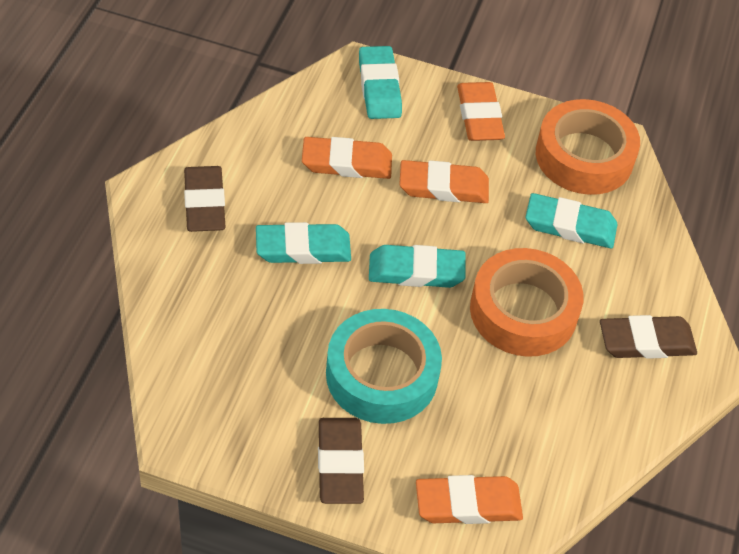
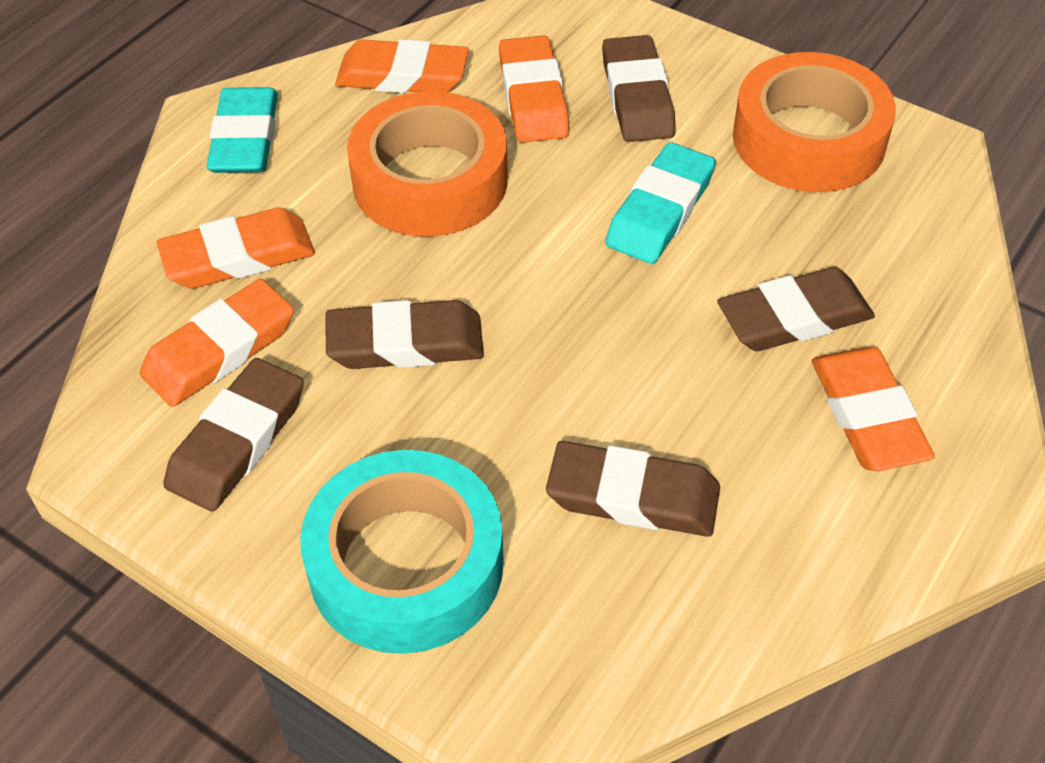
brown eraser: [184,166,225,232] [318,418,364,504] [600,315,697,359] = 3 -> [164,358,304,512] [326,300,484,369] [546,441,720,537] [602,35,676,142] [717,267,875,351] = 5
orange eraser: [302,137,392,179] [400,160,489,203] [416,475,523,524] [457,82,505,141] = 4 -> [140,279,294,407] [157,207,315,289] [335,39,469,93] [499,36,569,143] [812,347,935,471] = 5
turquoise eraser: [256,222,351,264] [359,46,402,119] [369,245,466,288] [526,193,618,248] = 4 -> [206,87,278,173] [605,142,716,264] = 2

